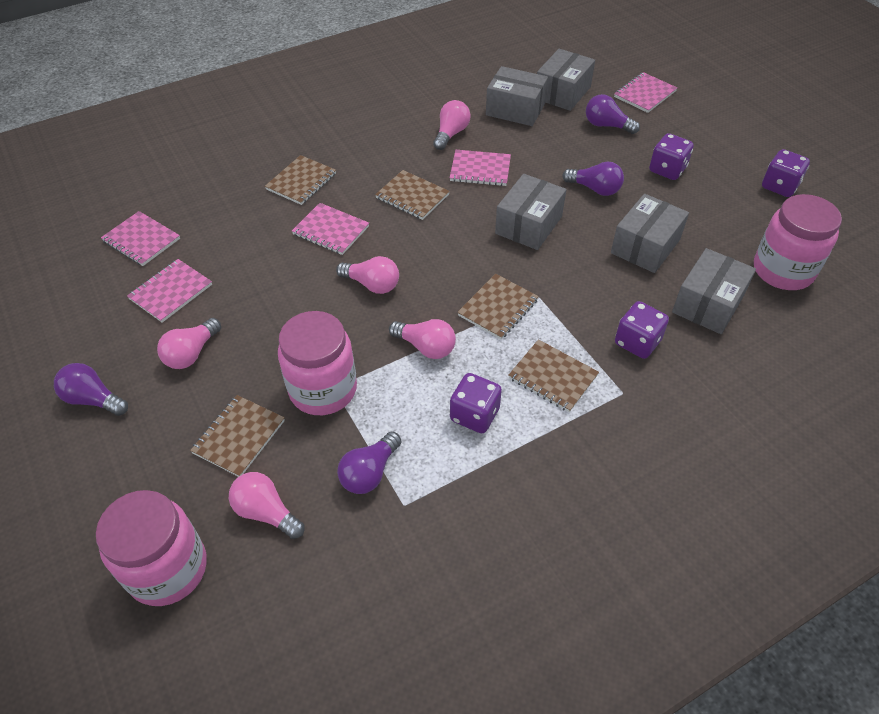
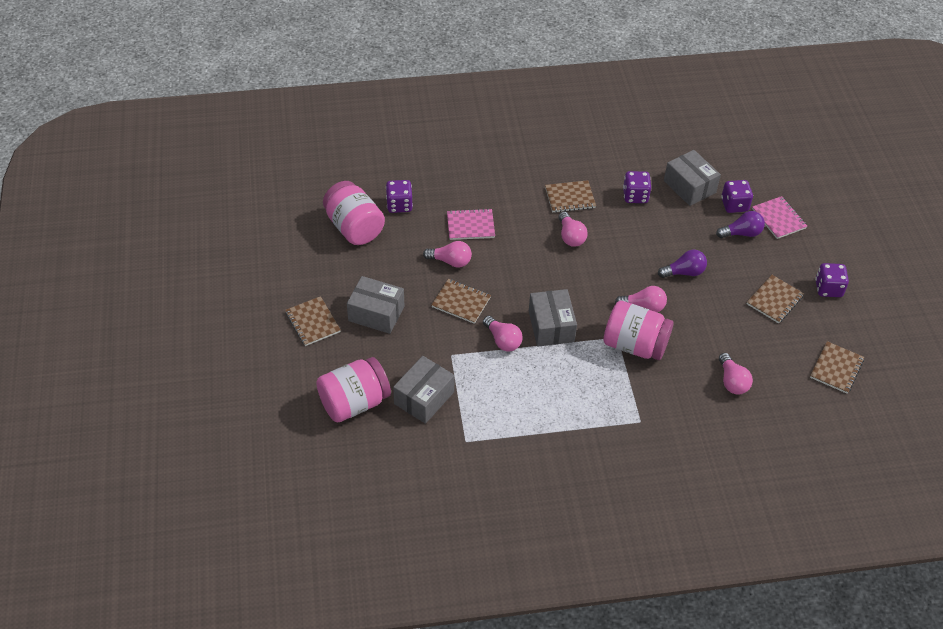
grey box: [486,66,548,126] [495,174,566,250] [537,49,595,111] [611,194,689,273] [672,248,756,334] = 5 -> [347,276,404,334] [393,356,455,424] [529,289,577,347] [664,150,721,206] = 4
pink notebook: [101,211,180,266] [127,259,212,323] [292,203,369,255] [450,150,511,186] [614,72,677,113] = 5 -> [447,209,495,240] [752,196,807,239] = 2
purple light bulb: [54,363,128,416] [337,432,401,494] [562,162,624,196] [586,94,640,134] = 4 -> [658,250,707,278] [716,211,765,238] = 2

